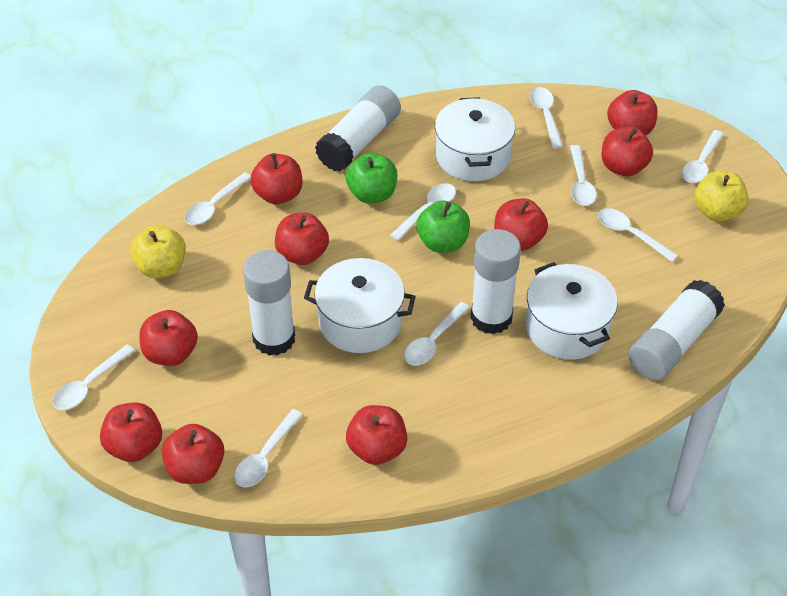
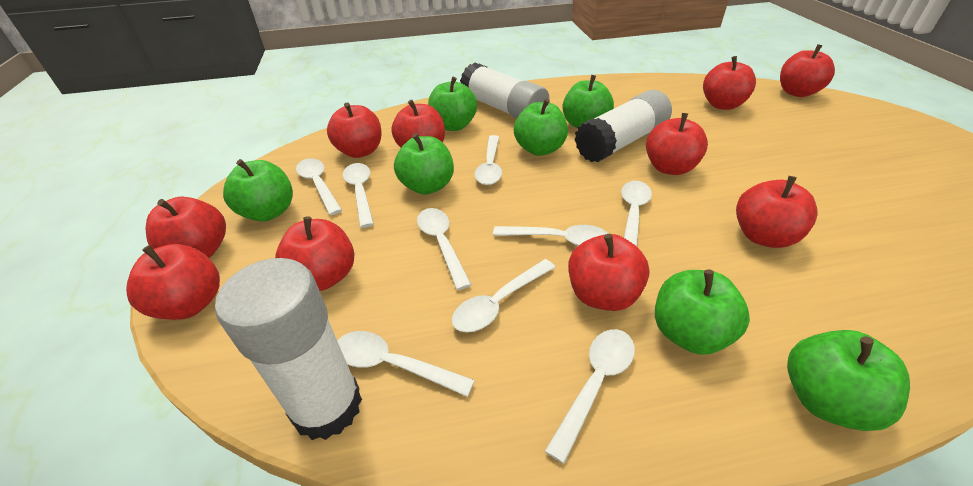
green apple: [346,153,397,203] [416,200,470,253] = 2 -> [223,159,293,222] [394,133,454,195] [428,77,477,131] [514,98,568,156] [562,75,614,128] [655,269,750,355] [787,330,910,431] = 7
red apple: [100,403,162,462] [139,310,198,366] [162,424,224,484] [250,153,302,204] [275,212,329,265] [346,405,407,465] [494,198,548,251] [601,127,653,176] [607,90,658,136] = 9 -> [126,244,220,320] [145,196,226,258] [275,216,354,291] [327,102,381,158] [391,100,445,147] [568,234,650,311] [646,113,708,175] [703,56,756,110] [736,176,818,248] [780,44,835,97] = 10
white glue stick: [243,250,295,356] [315,85,401,172] [471,229,521,334] [629,280,725,381] = 4 -> [215,258,362,440] [460,62,550,119] [575,90,672,162] = 3
white pot: [304,258,416,353] [435,97,515,181] [526,262,618,360] = 3 -> none = 0
yellow apple: [130,225,186,278] [694,170,748,222] = 2 -> none = 0

